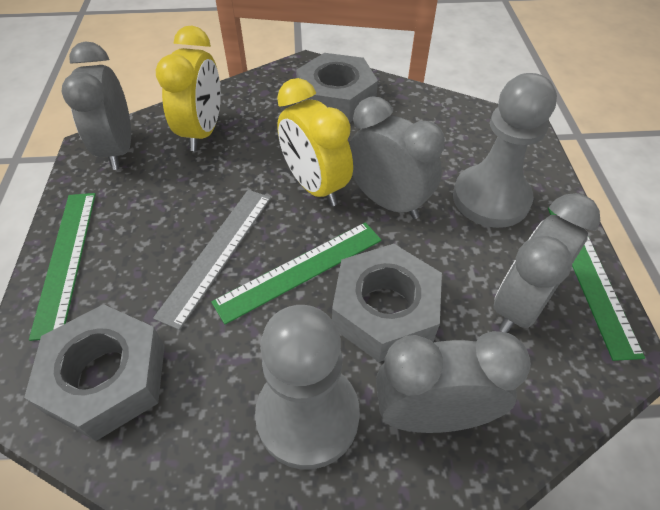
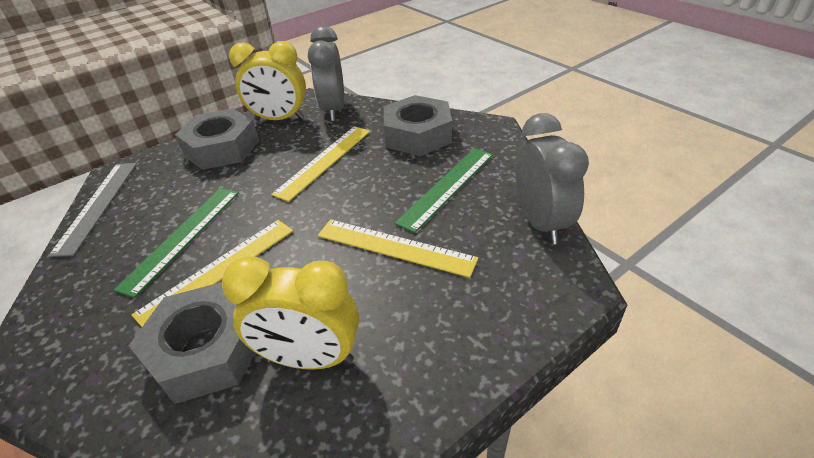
green ruler: [29,193,96,341] [211,222,382,324] [548,207,645,361] = 3 -> [113,188,239,298] [395,148,493,233] = 2
grey clock: [61,41,131,170] [349,96,445,219] [376,331,531,433] [493,193,600,333] = 4 -> [308,26,345,121] [515,113,589,244] = 2
grey pawn: [255,305,360,470] [453,73,557,228] = 2 -> none = 0
yellow ruler: none = 0 -> [132,220,293,327] [271,126,370,202] [318,219,479,278] = 3

